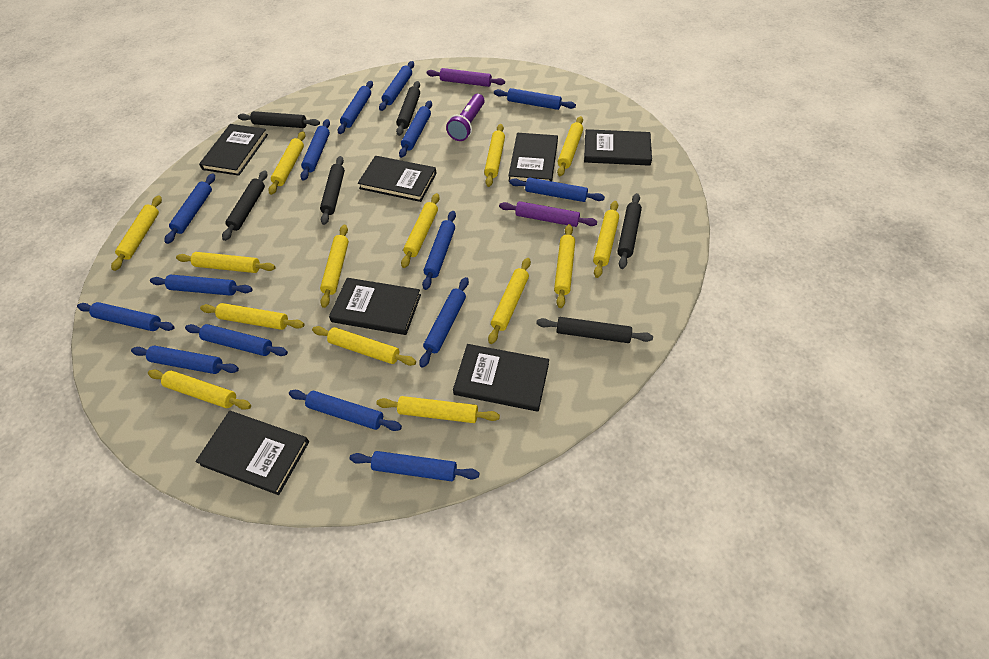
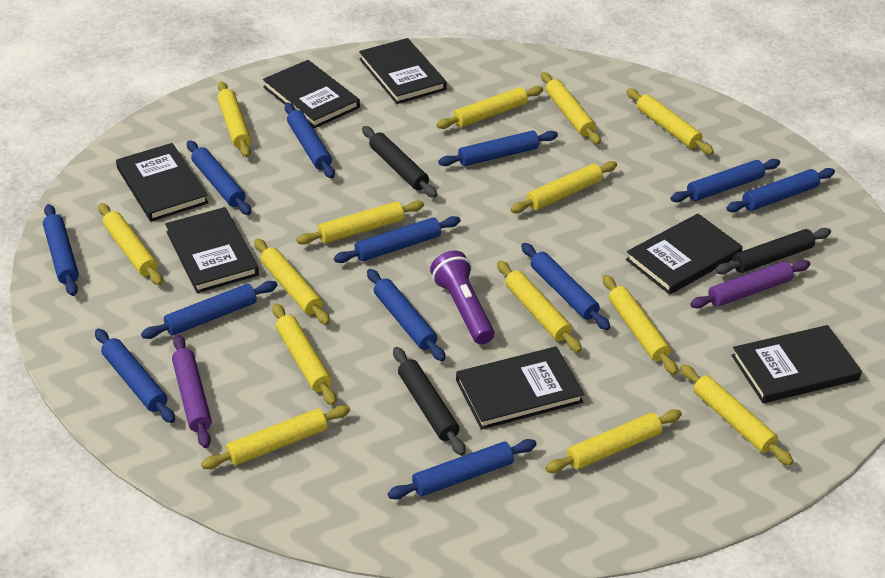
black rolling pin: [222,170,267,241] [238,111,320,128] [320,156,345,225] [396,81,420,136] [536,317,653,343] [617,193,642,269] = 6 -> [362,126,437,198] [393,347,465,456] [715,228,831,274] = 3
blue rolling pin: [77,302,175,331] [131,346,239,374] [150,275,253,296] [165,173,215,244] [185,324,288,356] [289,390,402,431] [300,119,330,181] [338,81,373,134] [349,451,479,481] [379,61,414,111] [399,101,432,158] [419,277,469,368] [422,211,456,290] [494,88,576,110] [509,177,605,202] = 15 -> [43,204,79,296] [95,329,175,423] [141,281,278,339] [187,140,251,215] [285,103,335,178] [334,216,461,263] [367,269,445,361] [388,439,537,499] [438,131,558,166] [521,243,610,330] [671,159,780,202] [726,168,835,212] = 12

